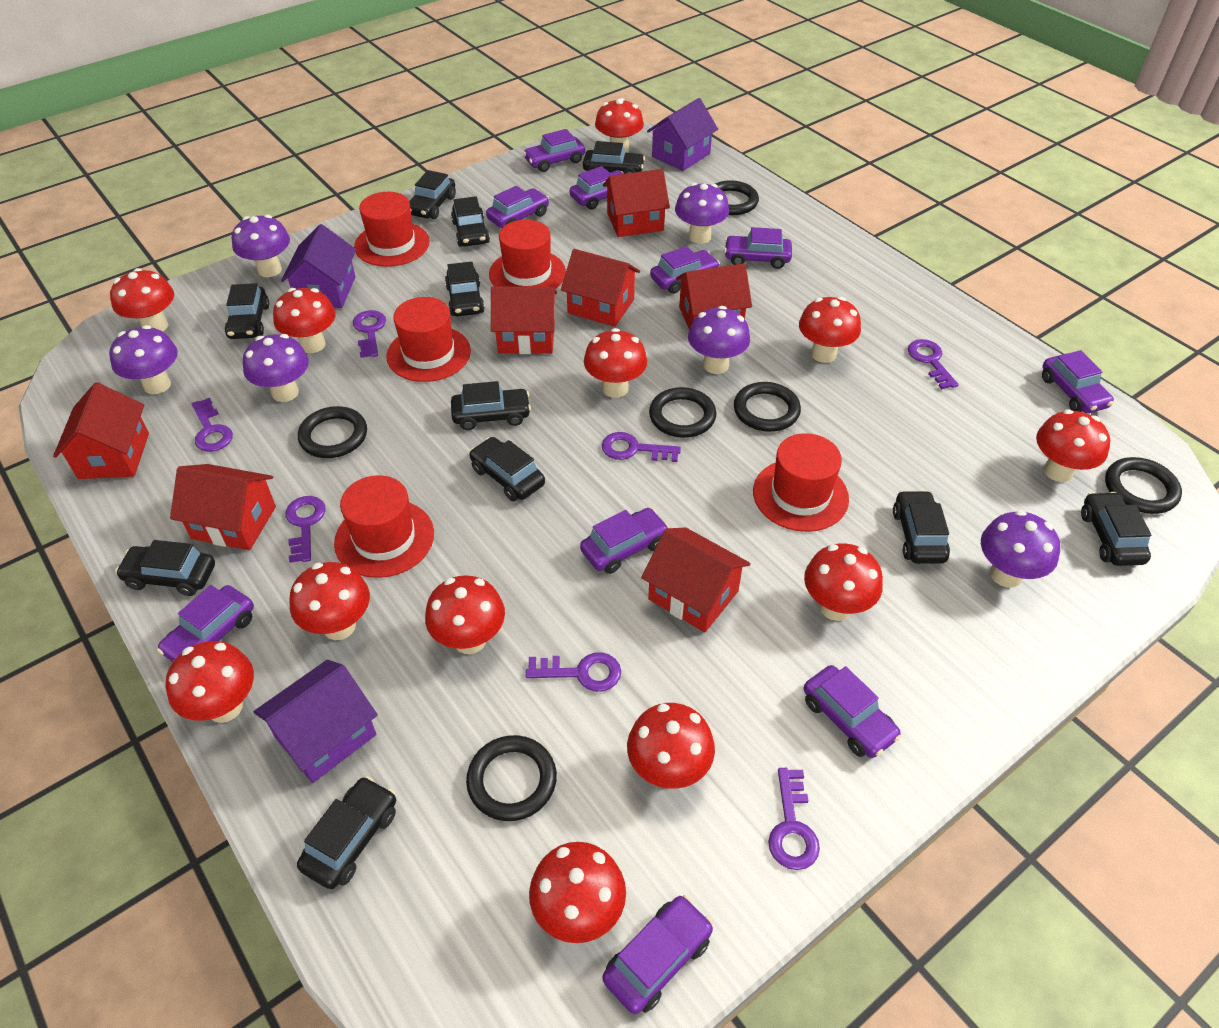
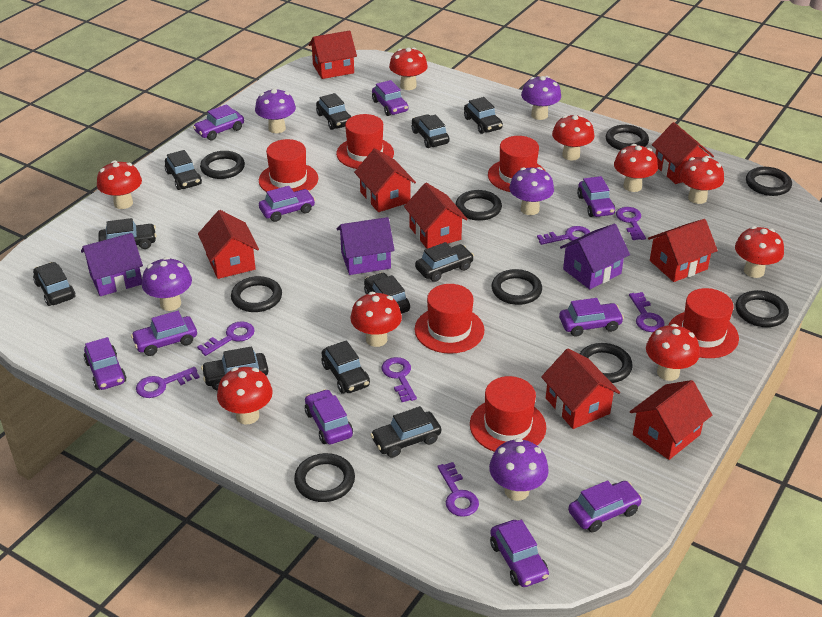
black ring: [298,406,367,458] [466,735,557,821] [649,387,716,438] [715,180,759,215] [734,382,801,432] [1105,457,1182,514] = 6 -> [200,151,245,179] [231,276,282,312] [294,453,355,502] [455,190,502,221] [492,269,542,305] [580,343,633,383] [606,125,649,150] [736,290,789,327] [746,167,792,196] = 9
purple mushroom: [109,325,178,394] [232,215,290,277] [243,334,309,402] [675,183,729,244] [688,306,750,374] [981,510,1060,588] = 6 -> [142,257,192,311] [255,88,296,133] [489,438,549,501] [509,167,554,215] [521,76,561,120] = 5
red hat: [334,475,434,578] [354,192,430,267] [386,297,471,382] [489,219,566,289] [753,433,849,532] = 5 -> [259,139,318,192] [336,114,394,169] [415,284,484,354] [470,376,546,452] [488,136,545,192] [669,288,739,358] = 6
red house: [53,382,149,479] [170,464,276,550] [491,286,557,354] [561,249,640,327] [603,169,670,237] [641,528,751,632] [676,264,752,330] = 7 -> [198,210,259,279] [309,31,357,79] [354,148,416,212] [404,183,468,249] [541,349,620,429] [630,380,712,460] [648,219,718,282] [652,122,714,184] = 8
red mushroom: [110,268,174,331] [165,641,254,723] [273,288,336,353] [289,562,370,640] [425,575,505,654] [529,842,626,943] [584,328,647,398] [595,98,644,153] [627,703,715,789] [799,297,861,363] [804,543,883,621] [1036,409,1110,482] = 12 -> [97,161,142,209] [217,367,273,425] [350,292,402,347] [389,48,428,90] [552,115,594,160] [614,144,658,192] [646,324,700,381] [679,156,724,204] [735,226,784,278] = 9

